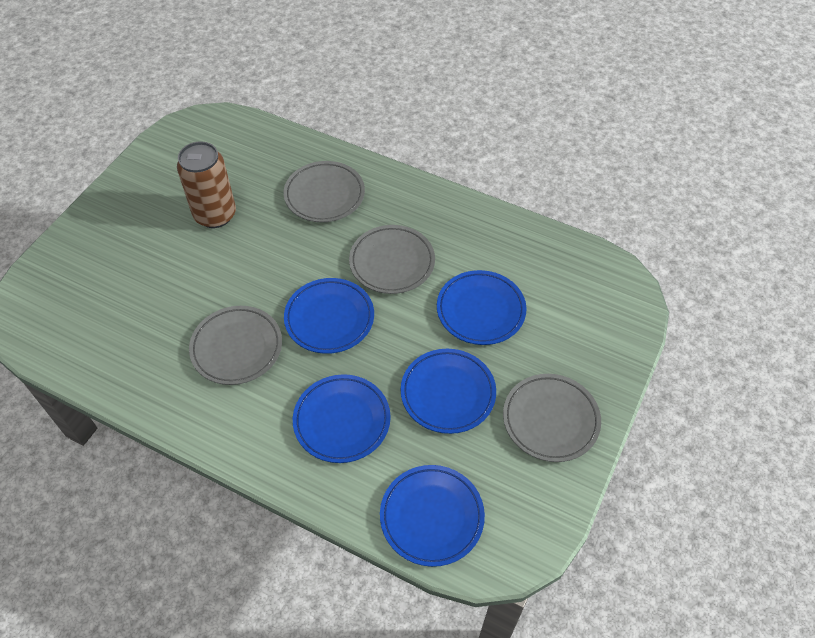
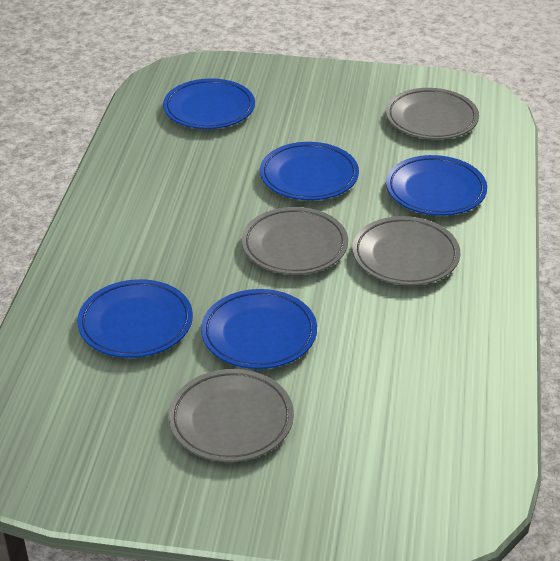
brown can: [177,141,236,228] = 1 -> none = 0

